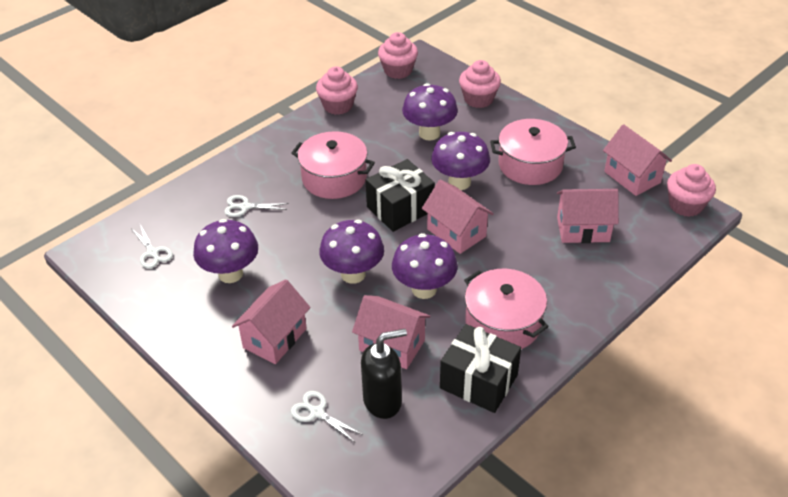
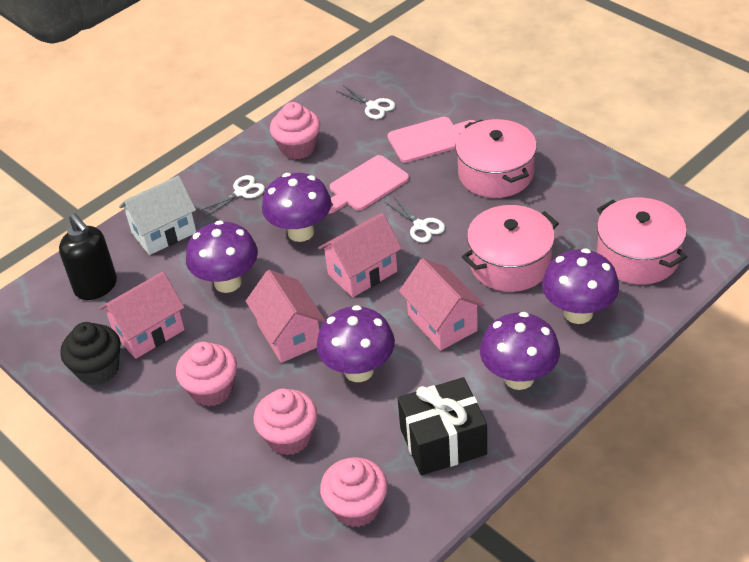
black cupcake: none = 0 -> [60,322,121,386] = 1
black gift: [366,159,435,232] [440,324,521,413] = 2 -> [398,377,487,476] = 1
pink cutting board: none = 0 -> [328,155,409,214] [387,117,476,163] = 2
pink house: [232,279,311,364] [352,295,431,369] [422,179,494,254] [557,189,619,243] [603,124,672,196] = 5 -> [99,272,185,359] [246,270,325,363] [318,213,402,298] [399,258,485,351] = 4
white house: none = 0 -> [119,176,196,255] = 1

